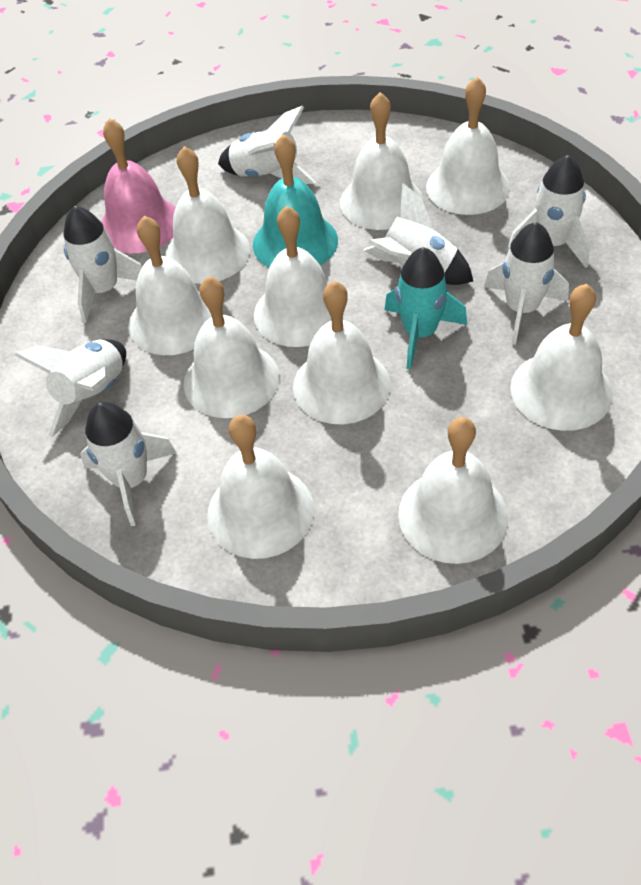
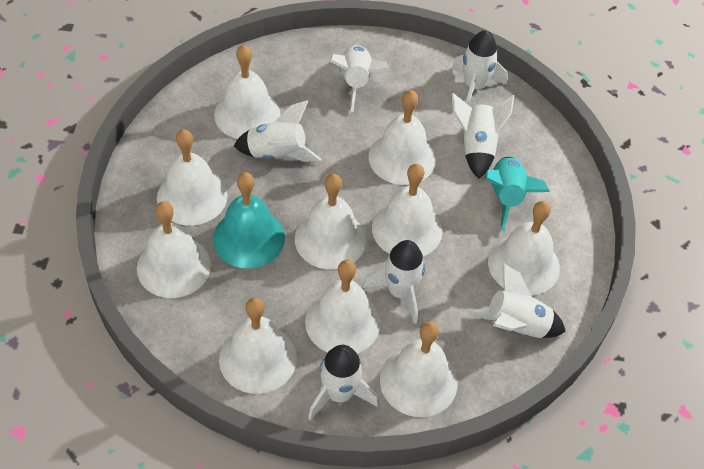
pink bell: [101,118,176,253] = 1 -> none = 0

